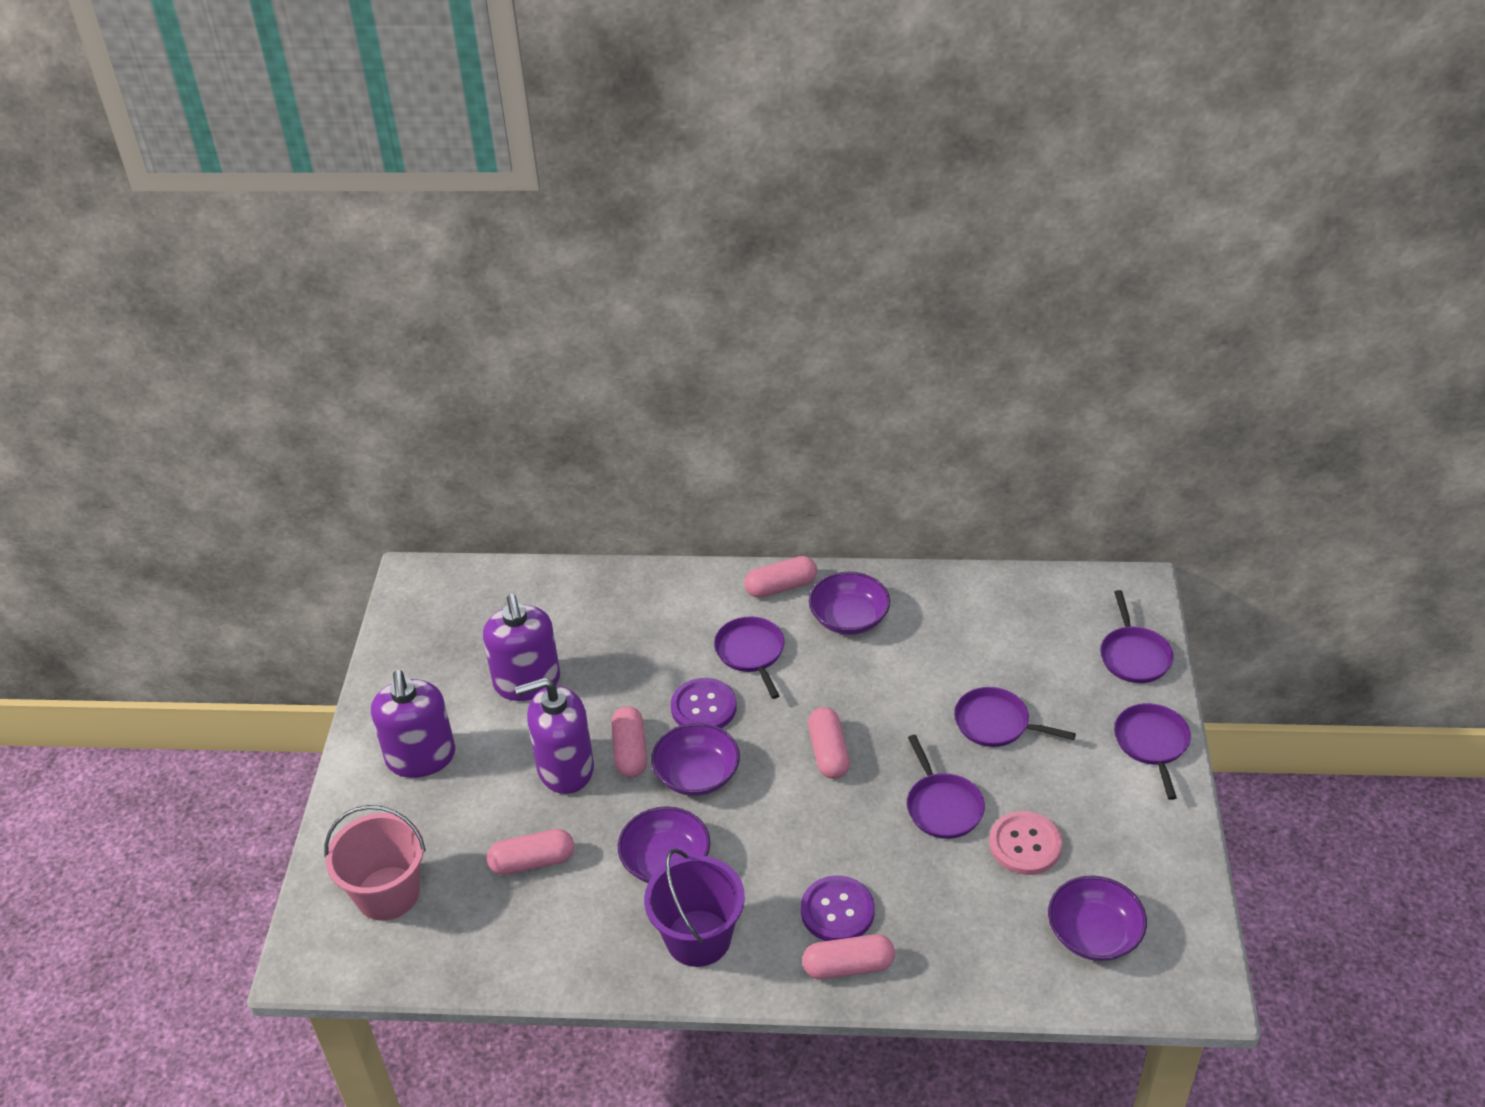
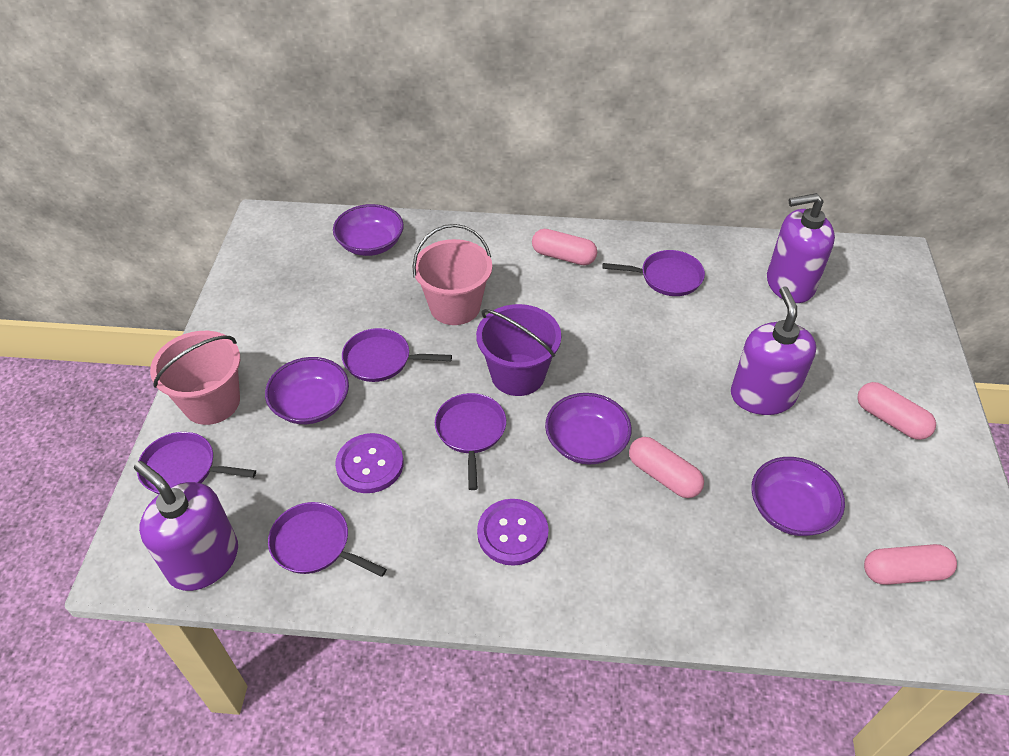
pink bucket: [324,805,426,921] = 1 -> [150,331,240,425] [412,224,492,325] = 2
pink button: [989,811,1062,875] = 1 -> none = 0
pink capsule: [487,829,574,875] [611,706,647,778] [744,556,817,598] [802,934,895,979] [808,707,850,779] = 5 -> [532,229,597,265] [629,437,704,498] [857,382,936,440] [864,544,957,585] = 4

